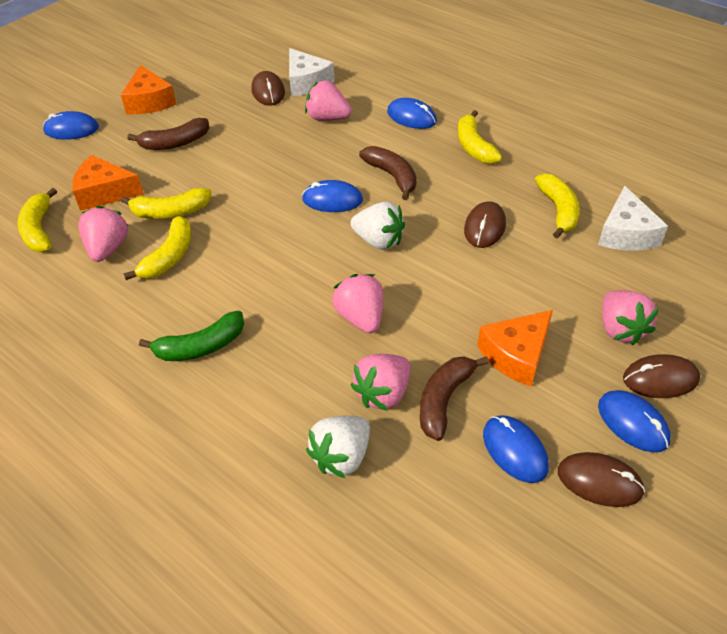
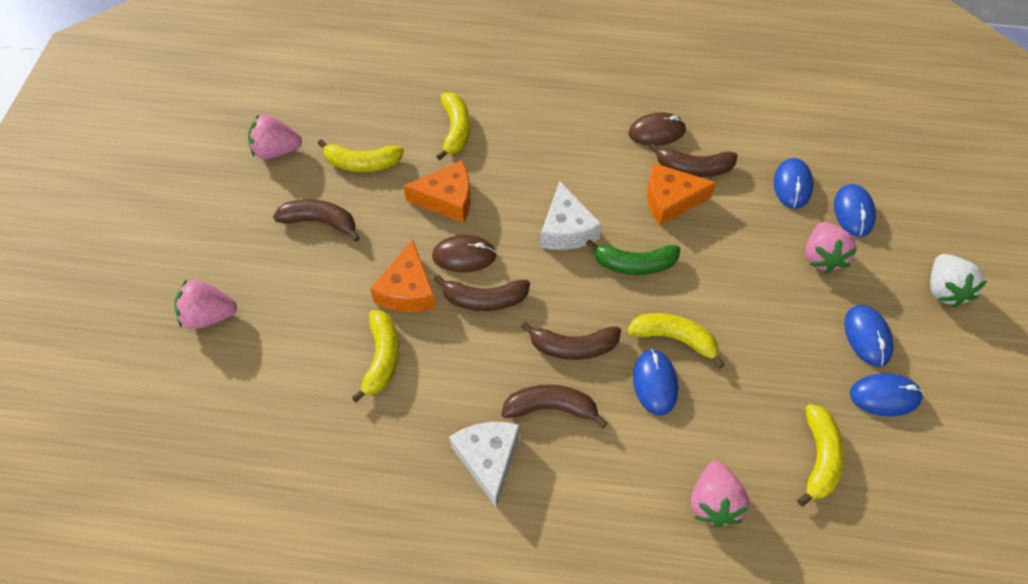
brown banana: [127,118,209,150] [359,146,417,200] [420,356,489,441] = 3 -> [273,199,360,242] [434,275,530,311] [501,385,607,428] [521,322,621,360] [649,143,738,177] = 5
brown mouse: [251,71,285,106] [464,201,506,248] [558,452,645,507] [623,354,700,398] = 4 -> [432,235,497,273] [628,112,686,146] = 2
pink strawberry: [78,206,128,262] [305,80,352,121] [332,274,383,333] [351,354,410,411] [602,290,659,345] = 5 -> [174,279,237,329] [248,115,302,159] [691,461,749,527] [805,222,857,274] = 4
white strawberry: [306,416,370,478] [350,202,405,250] = 2 -> [930,254,987,307] = 1

